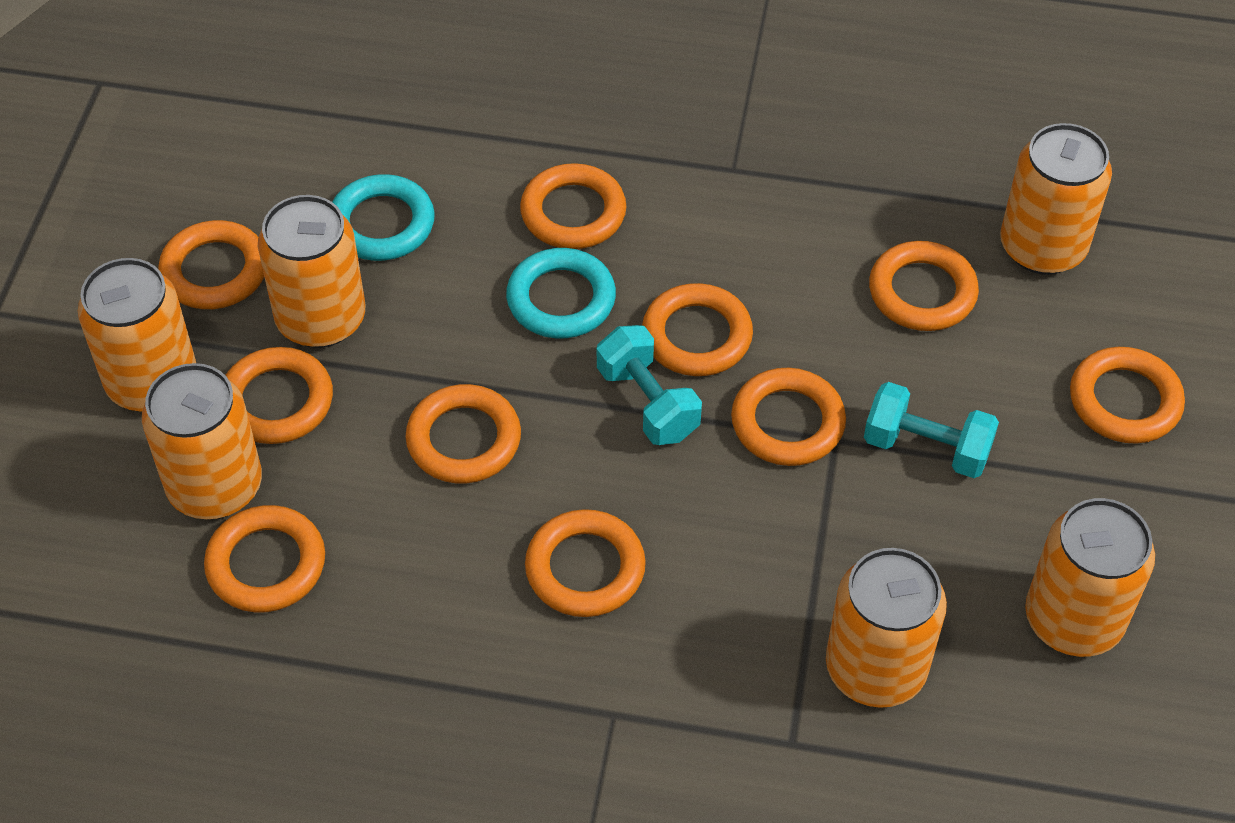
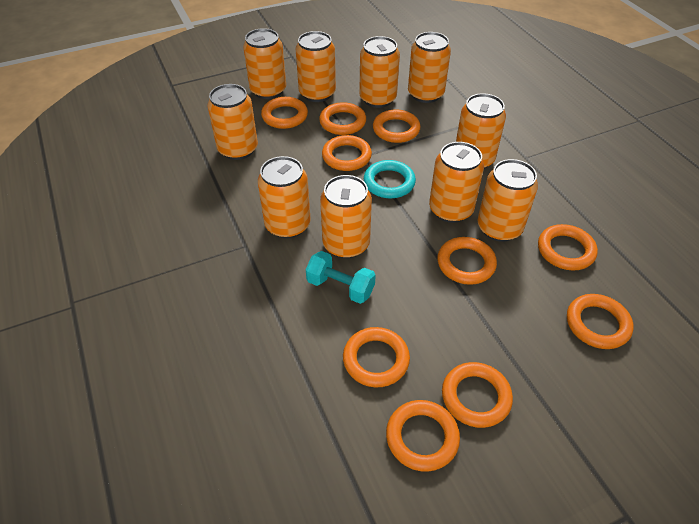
orange can: [78,258,196,412] [142,363,262,519] [258,195,365,348] [826,548,947,708] [1000,123,1112,275] [1025,498,1155,657] = 6 -> [208,84,258,160] [243,28,286,99] [258,156,311,238] [296,31,336,102] [320,175,372,259] [359,36,400,108] [408,32,451,103] [429,142,484,223] [456,93,506,169] [477,159,538,242] = 10
turquoise dumbbell: [597,325,702,445] [864,382,999,478] = 2 -> [306,251,376,304] = 1
turquoise ring: [332,174,435,261] [506,248,616,338] = 2 -> [364,160,416,198] = 1

